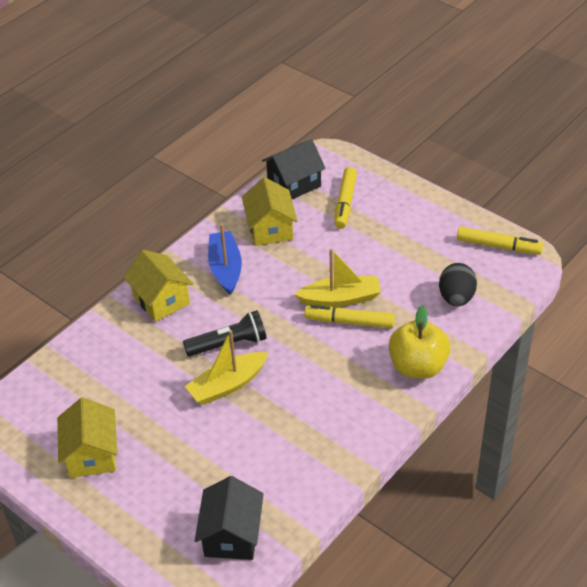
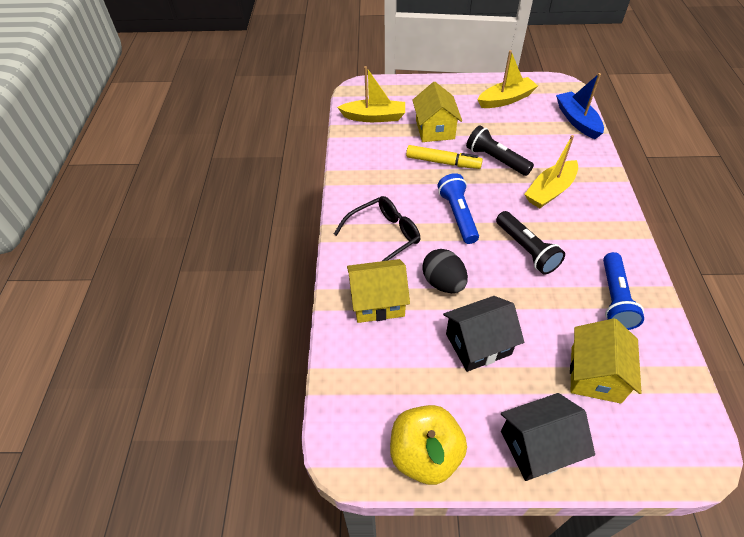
black flashlight: [183,310,267,357] = 1 -> [466,125,534,176] [496,211,565,274] = 2
black glasses: none = 0 -> [334,196,420,261] = 1
blue flashlight: none = 0 -> [438,173,479,244] [603,252,644,330] = 2
yellow boat: [185,330,268,405] [294,249,381,307] = 2 -> [337,66,405,122] [477,50,538,108] [524,135,578,208] = 3
yellow marker: [305,305,395,328] [334,167,357,229] [457,226,543,255] = 3 -> [406,145,483,169] = 1

